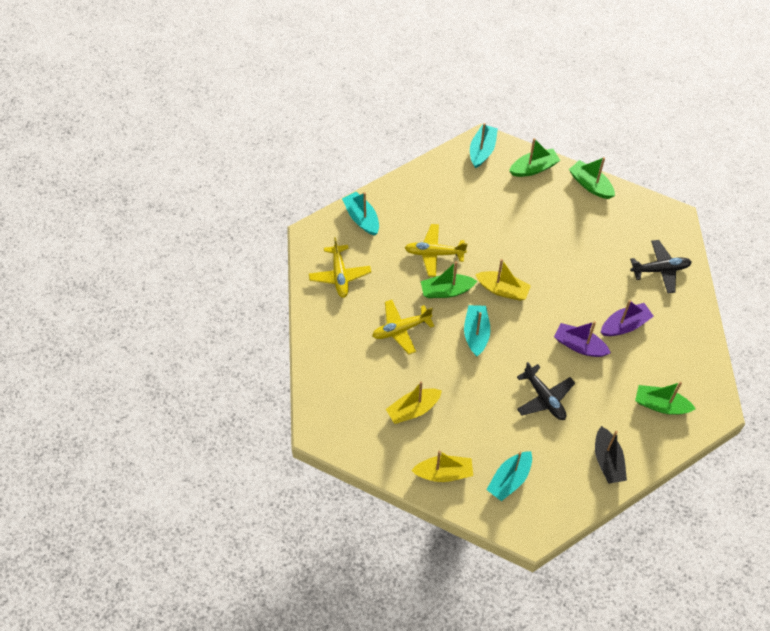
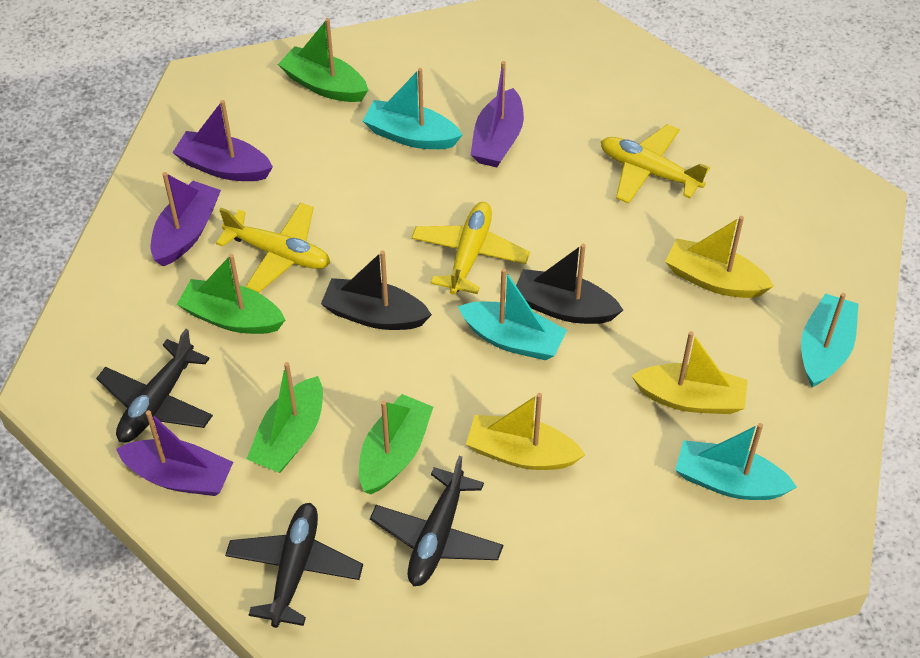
black boat: [595,426,627,484] = 1 -> [321,250,432,330] [516,244,623,324] = 2
black plane: [517,362,575,420] [630,240,692,293] = 2 -> [96,329,213,442] [225,503,363,628] [370,456,503,586] = 3
purple boat: [554,321,611,357] [601,300,654,336] = 2 -> [116,410,233,496] [151,172,221,266] [173,100,273,181] [471,61,524,167] = 4

